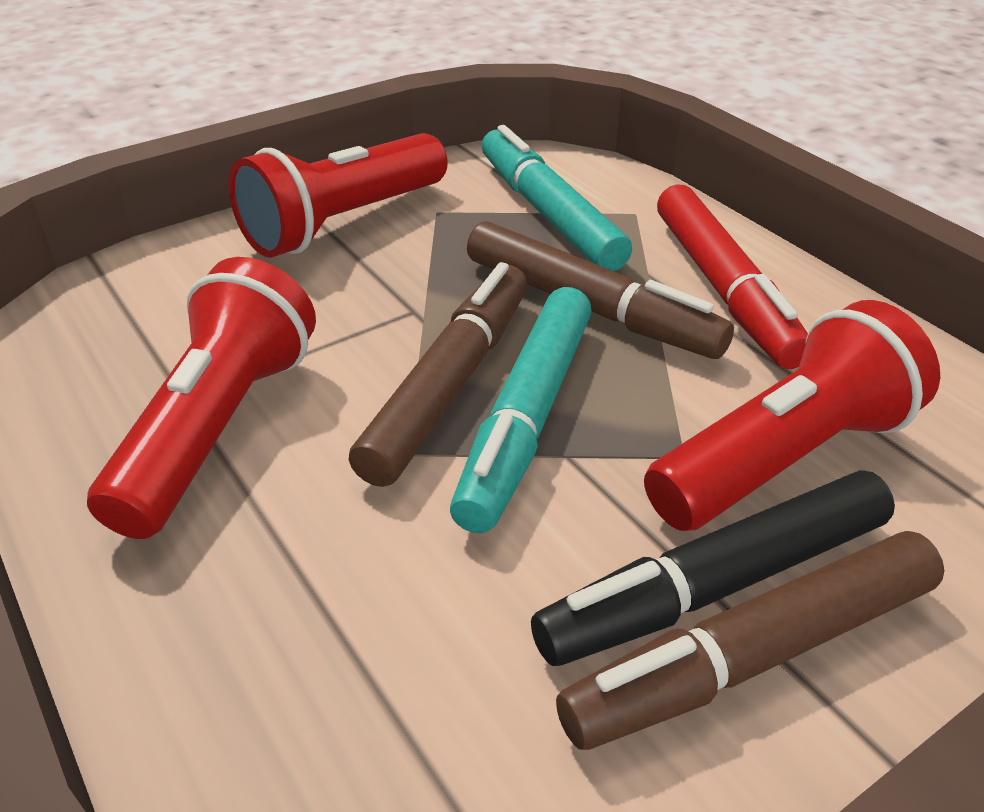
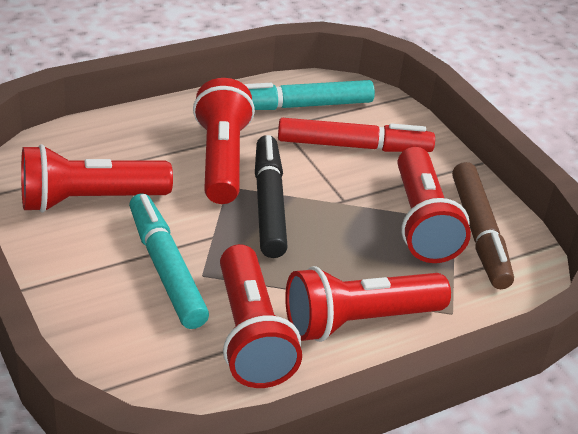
brown marker: [349,262,527,487] [467,221,734,359] [556,531,944,750] = 3 -> [452,162,514,289] = 1
red flashlight: [87,257,316,539] [228,133,448,258] [644,300,940,531] = 3 -> [21,144,173,213] [193,78,255,204] [220,244,302,388] [285,266,451,342] [398,147,471,263] = 5

